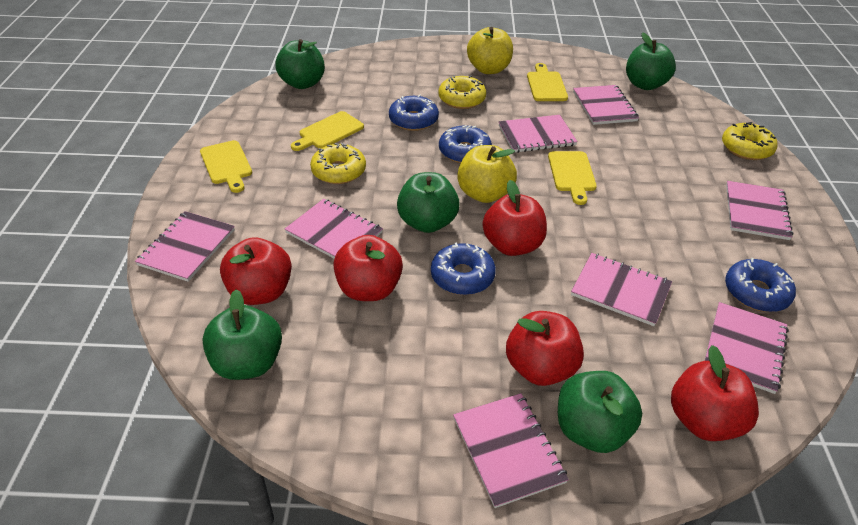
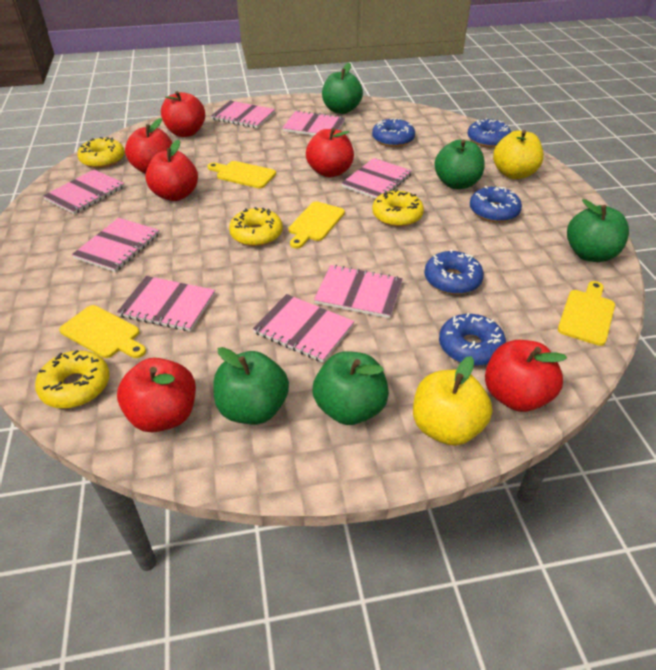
blue donut: [389,94,439,131] [431,243,496,295] [439,125,492,163] [725,258,796,312] = 4 -> [372,118,415,147] [424,249,484,294] [439,313,506,366] [467,118,511,148] [470,186,522,222] = 5
red apple: [220,238,292,305] [333,235,403,301] [482,180,547,256] [506,311,584,386] [671,345,759,441] = 5 -> [117,358,196,432] [125,118,172,174] [145,139,198,201] [161,91,205,137] [306,128,354,177] [485,340,567,412] = 6
yellow donut: [310,143,366,184] [438,75,486,109] [722,122,778,160] = 3 -> [35,350,110,408] [78,137,125,168] [229,207,283,246] [372,189,424,227] = 4

